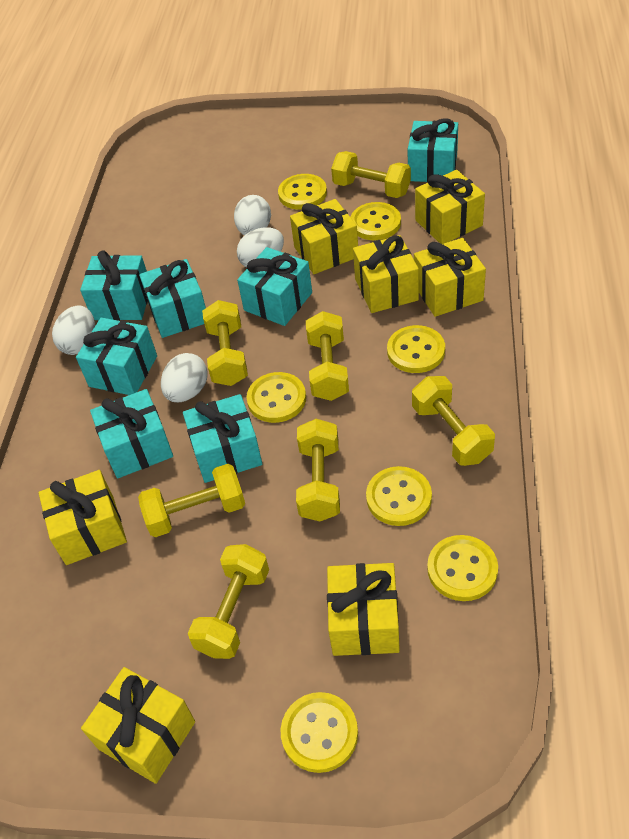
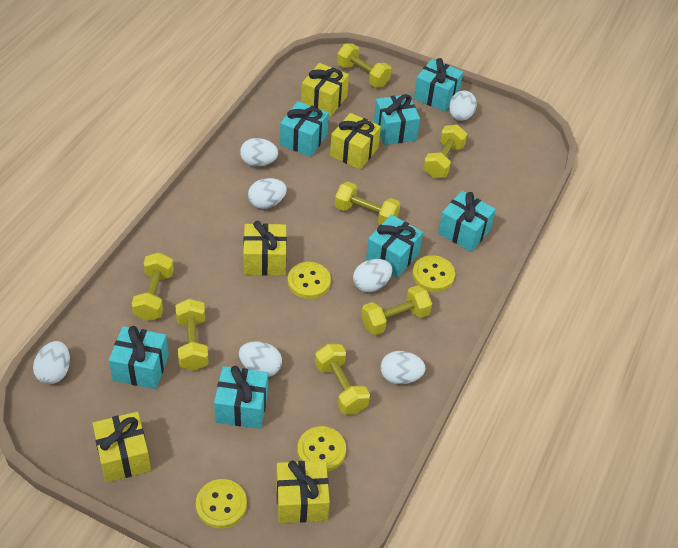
white egg: [52,305,95,355] [161,353,208,402] [234,195,271,235] [237,227,284,268] = 4 -> [33,341,70,384] [239,341,282,377] [240,138,278,167] [248,178,287,209] [353,259,392,292] [380,351,426,384] [449,91,477,121] = 7
yellow button: [246,372,306,423] [278,174,327,210] [281,692,358,773] [351,202,401,240] [366,466,432,526] [387,325,445,373] [427,535,498,601] = 7 -> [196,479,247,528] [288,262,331,299] [297,426,346,472] [412,255,455,292] = 4
yellow gift: [38,470,127,565] [81,667,195,784] [290,199,358,274] [327,563,400,656] [353,235,419,313] [414,238,486,317] [415,170,485,244] = 7 -> [92,412,151,483] [243,221,287,276] [276,460,330,523] [301,63,349,117] [330,113,381,169] = 5

